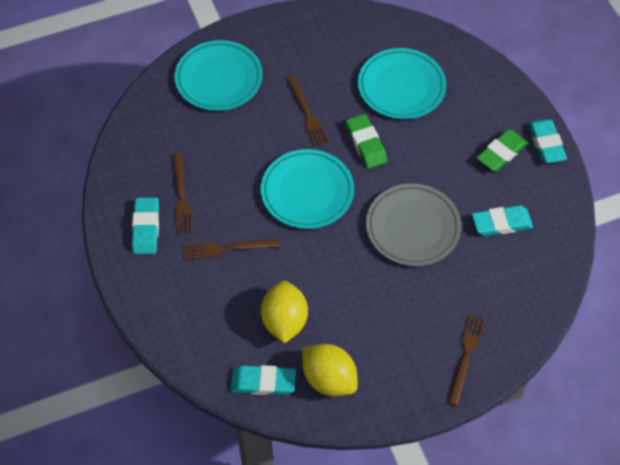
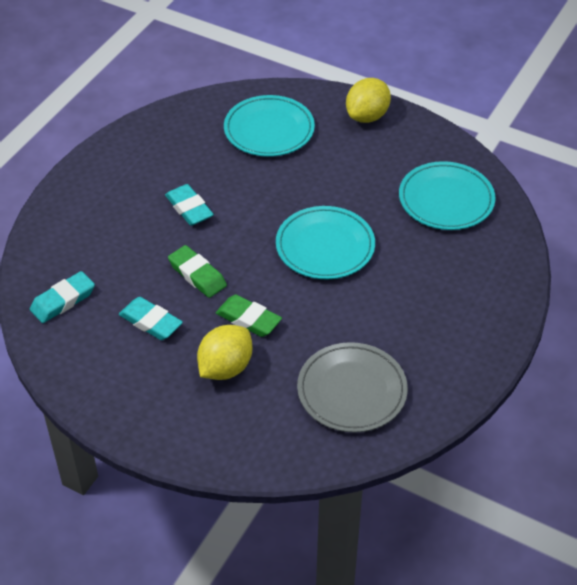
brown fork: [173,153,193,234] [184,239,280,260] [286,75,329,146] [448,314,485,406] = 4 -> none = 0
turquoise eraser: [132,197,159,254] [230,365,296,395] [472,205,533,236] [528,119,567,163] = 4 -> [30,271,95,323] [119,297,183,340] [165,184,214,226] = 3

